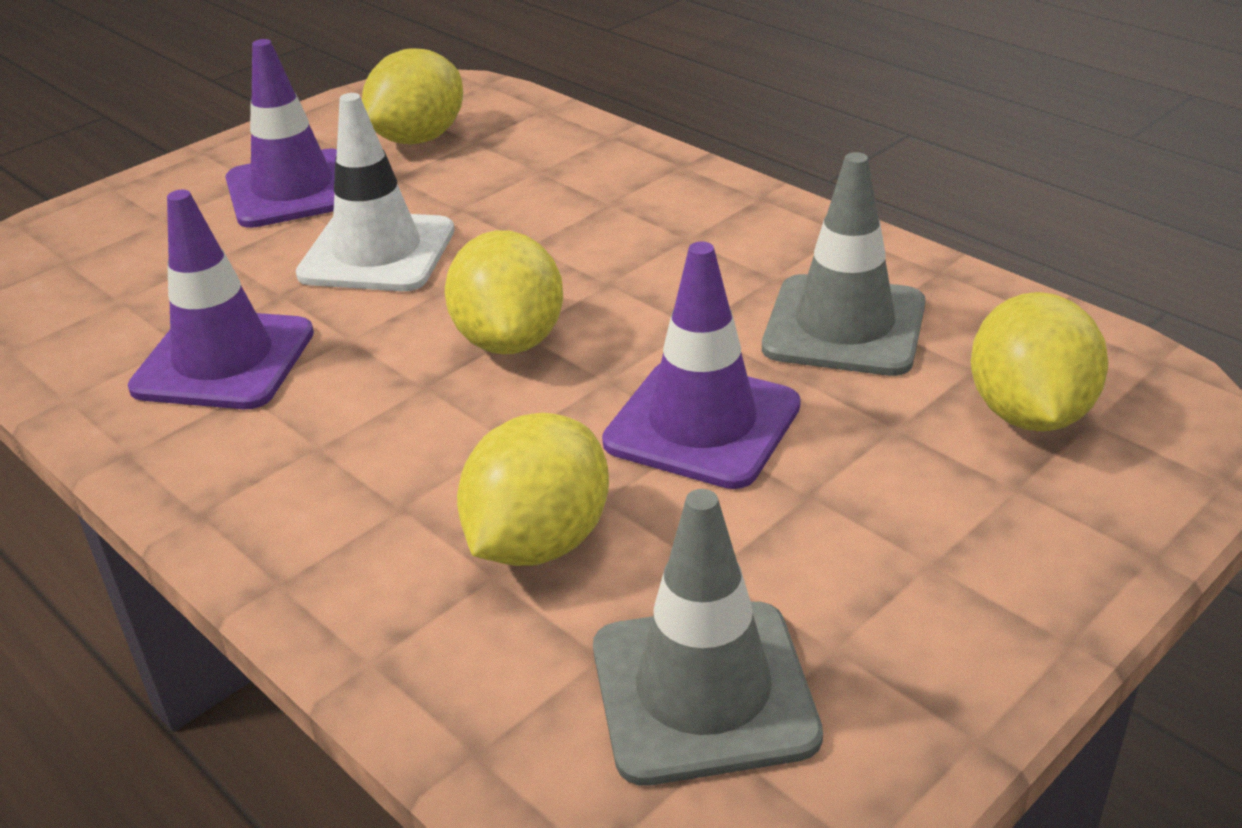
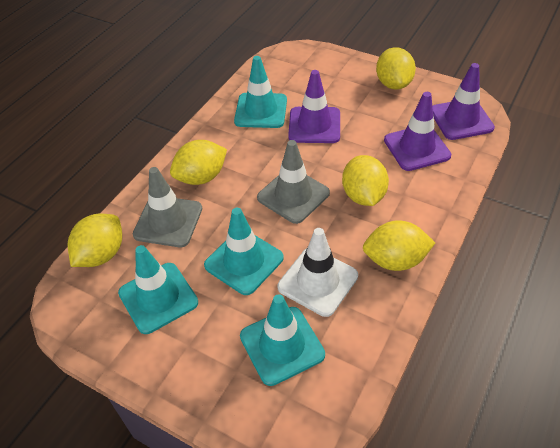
turquoise traffic cone: none = 0 -> [118,245,198,334] [204,208,284,295] [234,56,287,128] [240,294,325,386] = 4
yellow lemon: [362,48,463,144] [445,230,563,354] [457,413,609,566] [971,292,1108,432] = 4 -> [68,214,122,267] [170,140,227,185] [342,155,389,206] [363,220,435,271] [376,47,416,89] = 5

